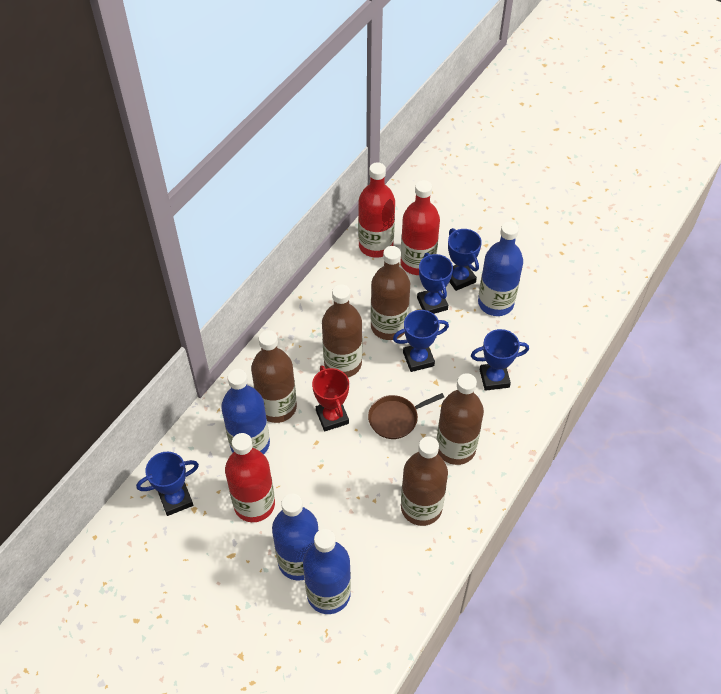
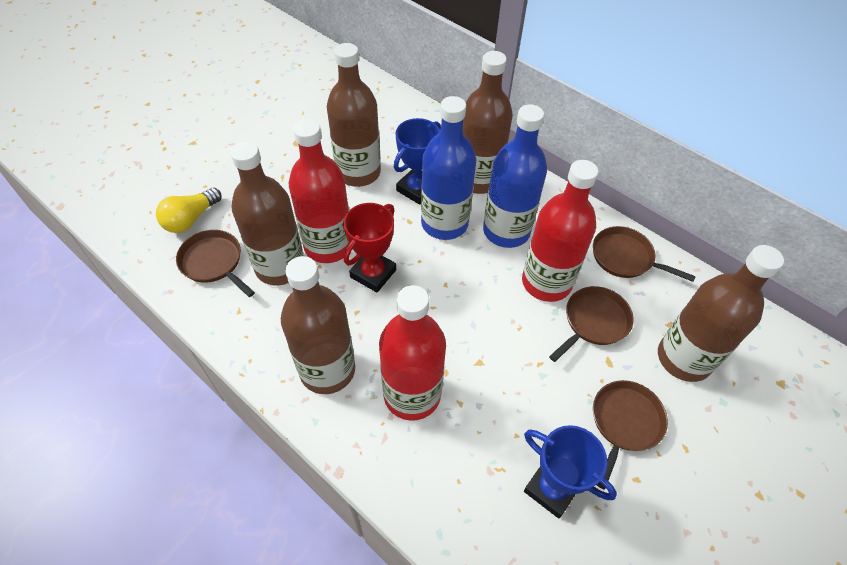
blue bottle: [221,369,270,454] [272,494,318,581] [303,529,351,614] [478,222,523,316] = 4 -> [421,96,476,240] [483,104,547,248] = 2
blue trophy: [136,452,199,516] [393,310,449,372] [417,253,453,314] [448,228,482,291] [471,329,529,391] = 5 -> [394,118,441,205] [524,425,617,518] = 2
brown pan: [368,393,444,439] = 1 -> [176,230,255,297] [549,286,634,362] [593,226,696,282] [593,380,668,489] = 4
yellow light bulb: none = 0 -> [156,188,221,233] = 1

